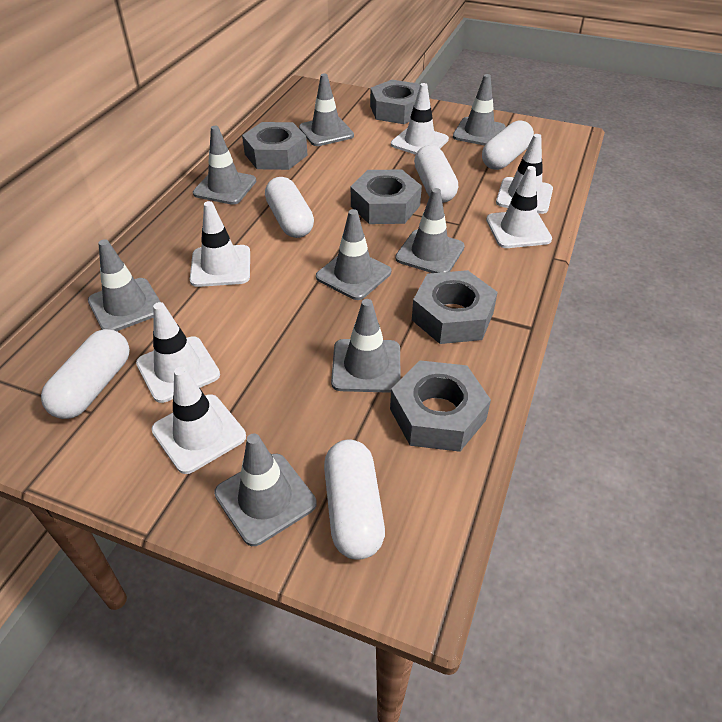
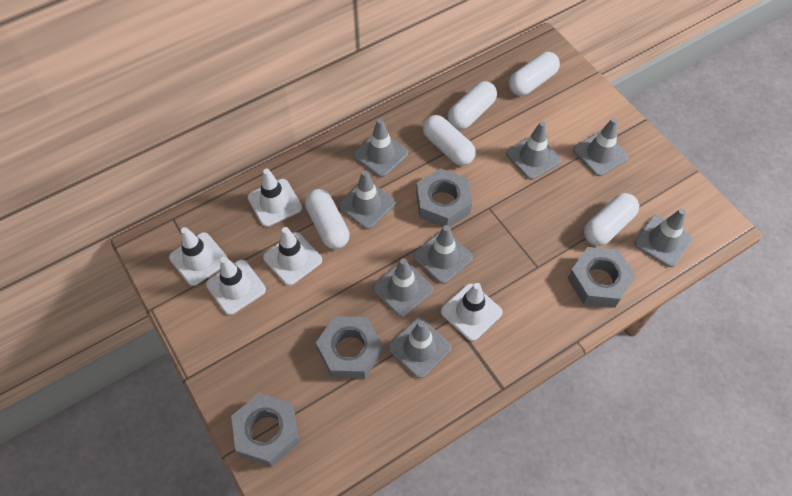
grey nut: [242,122,308,170] [351,169,422,224] [370,80,420,124] [390,360,491,452] [412,270,498,344] = 5 -> [231,393,300,466] [316,316,383,379] [416,168,472,227] [568,247,636,308] = 4
white traffic cone: [136,302,220,403] [151,367,246,474] [190,201,250,287] [391,83,449,155] [486,166,552,248] [496,134,553,214] = 6 -> [169,227,228,286] [206,257,266,315] [248,169,302,227] [263,227,322,286] [441,283,502,341] = 5

